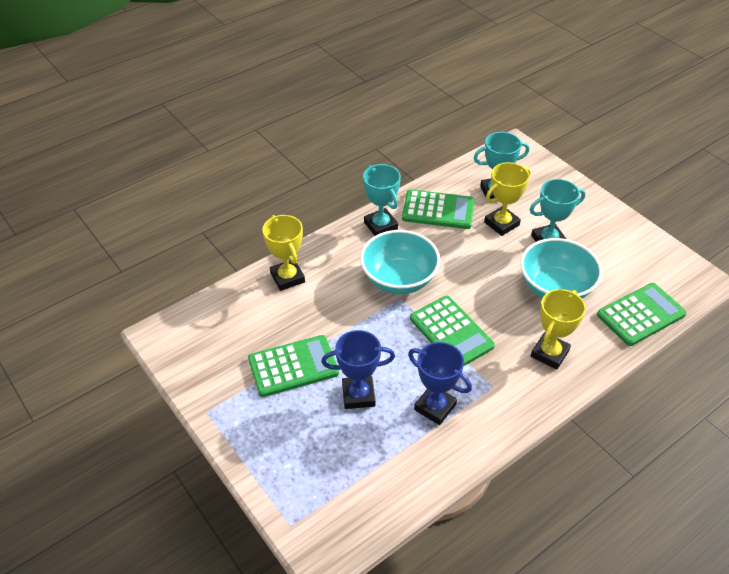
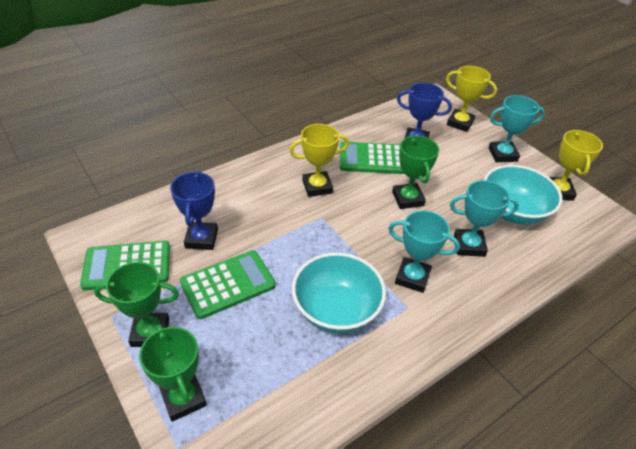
green calculator: [248,335,339,397] [402,189,475,229] [410,296,495,366] [597,283,687,346] = 4 -> [80,241,170,291] [180,250,276,319] [340,142,404,174] = 3
green trophy: none = 0 -> [94,262,179,347] [139,324,207,422] [392,135,439,209] = 3

